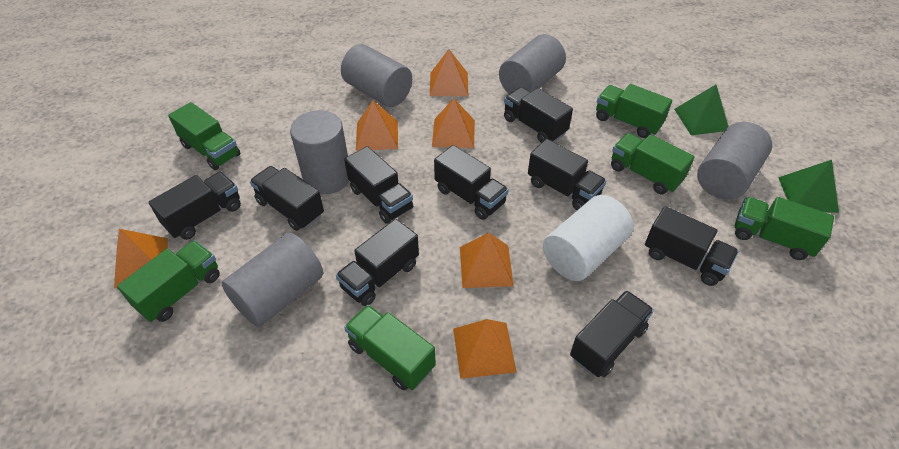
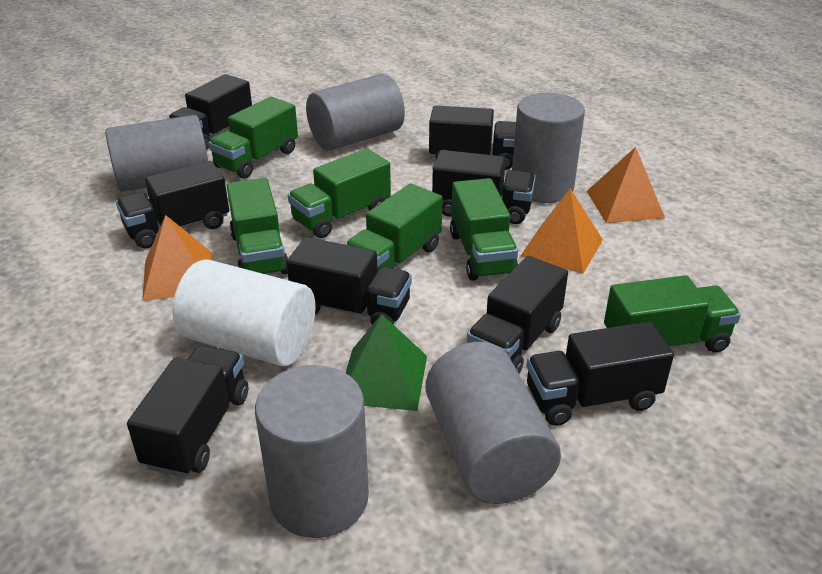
black truck: [149,172,241,240] [250,166,324,231] [336,219,419,306] [344,146,413,224] [434,145,509,220] [504,87,573,143] [528,139,606,210] [570,290,654,377] [645,206,739,286] = 9 -> [116,161,229,248] [127,346,248,477] [167,74,252,150] [286,237,412,325] [429,106,516,170] [432,150,536,224] [467,256,568,374] [526,321,674,426] = 8
green pyramid: [674,85,728,135] [778,160,839,213] = 2 -> [346,314,427,411] = 1
orange pyramid: [114,229,168,288] [356,100,398,151] [430,50,468,96] [432,98,475,148] [453,319,517,379] [460,233,514,288] = 6 -> [142,215,213,301] [521,188,603,274] [587,147,665,223] = 3

